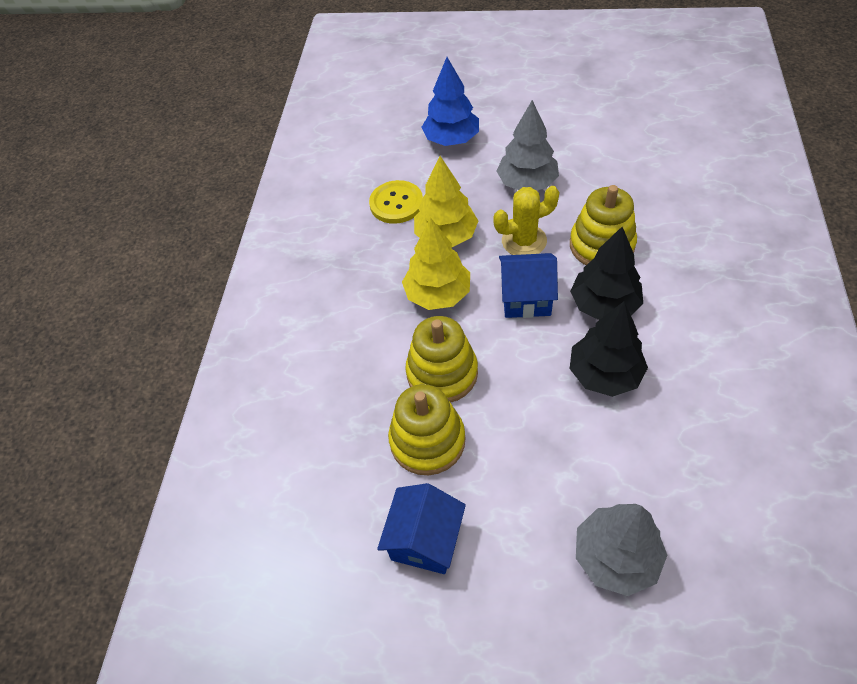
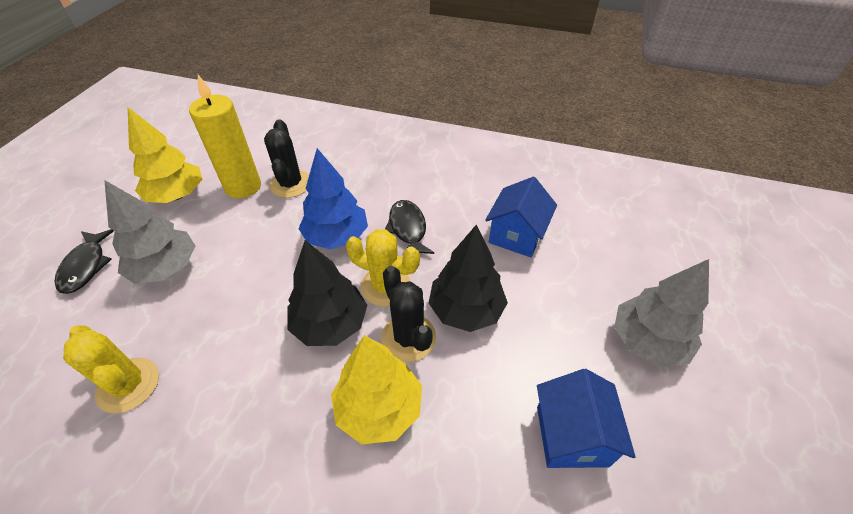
black cactus: none = 0 -> [264,119,309,198] [381,266,436,362] = 2
black fish: none = 0 -> [55,229,114,294] [385,200,434,254] = 2
yellow button: [369,180,423,224] = 1 -> none = 0
yellow cactus: [493,186,559,255] = 1 -> [63,325,159,413] [346,229,420,307] = 2
yellow candle: none = 0 -> [189,75,261,198] = 1
yellow stacking toy: [388,384,465,475] [405,316,478,403] [570,185,637,265] = 3 -> none = 0

